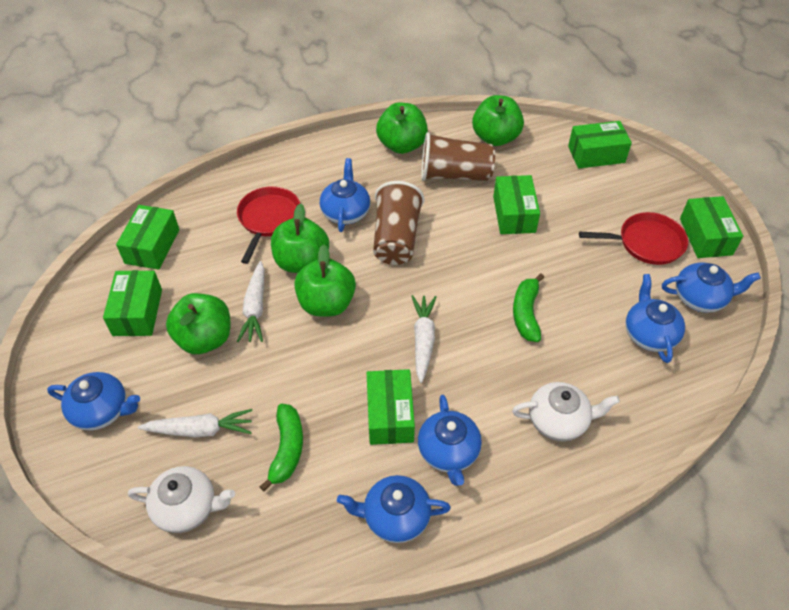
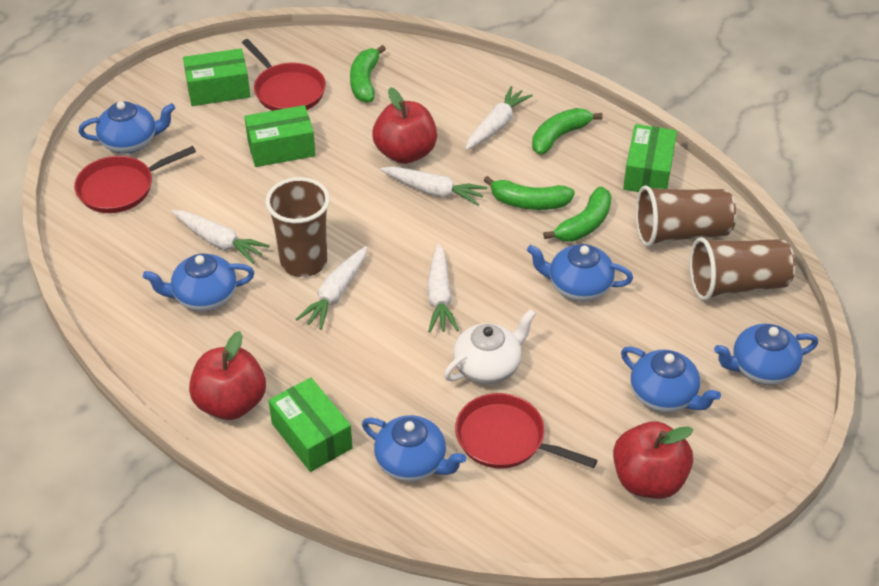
brown cup: [373,181,424,265] [421,132,495,181] = 2 -> [265,177,330,277] [636,185,736,247] [690,237,795,301] = 3
green apple: [166,293,230,354] [271,203,329,273] [294,244,356,317] [376,103,428,154] [472,95,524,146] = 5 -> none = 0
green banana: [259,404,303,492] [513,273,544,342] = 2 -> [350,45,386,103] [483,176,575,210] [532,108,603,155] [543,187,612,242] = 4
green box: [103,270,162,336] [116,205,179,270] [367,369,415,445] [493,175,540,234] [568,121,632,169] [680,196,743,258] = 6 -> [183,48,250,106] [245,105,316,167] [269,378,353,472] [623,124,677,192] = 4
red apple: none = 0 -> [189,331,266,420] [372,87,437,164] [613,421,693,499] = 3
red pan: [237,186,300,264] [579,212,688,265] = 2 -> [74,146,196,213] [242,39,326,111] [455,393,597,469] = 3
white carrot: [138,409,252,437] [237,261,265,342] [411,295,437,383] = 3 -> [171,210,270,264] [296,246,367,330] [380,166,487,206] [427,244,458,332] [465,86,533,150] = 5
white teapot: [128,466,235,533] [512,382,620,441] = 2 -> [444,309,536,385] = 1

